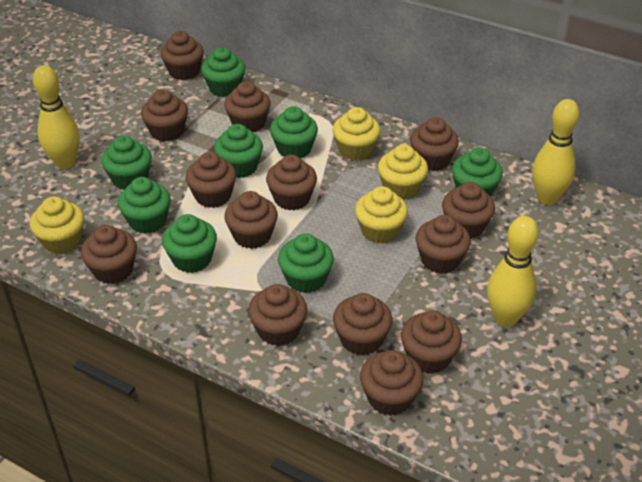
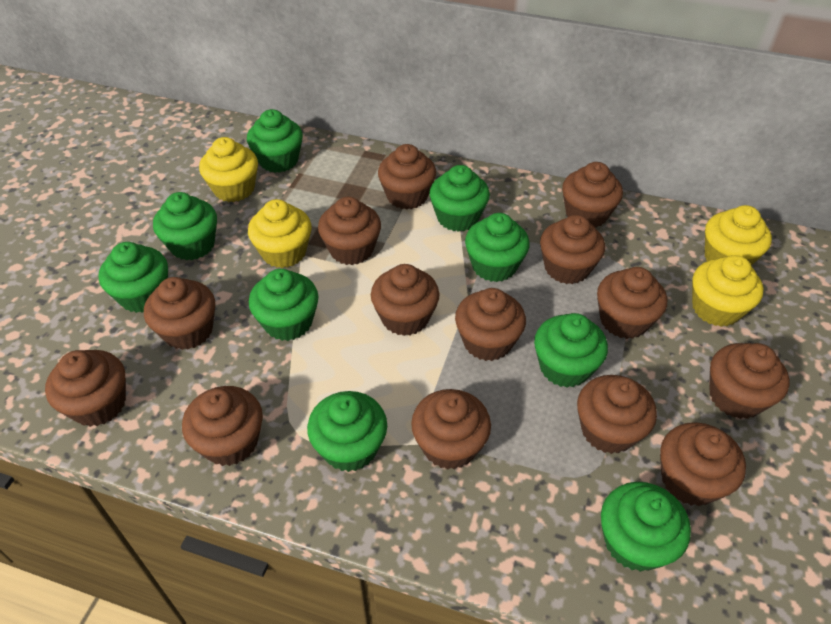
green cupcake: [101,136,152,190] [118,177,171,234] [162,214,217,273] [201,47,245,97] [214,124,263,178] [270,106,318,159] [278,233,334,293] [452,148,503,196] = 8 -> [98,242,168,313] [153,192,217,260] [247,109,303,173] [249,269,318,341] [307,391,387,472] [429,165,490,232] [465,213,530,282] [534,313,608,388] [601,482,691,572] = 9
yellow bowling pin: [33,65,80,169] [487,216,539,327] [532,99,579,205] = 3 -> none = 0

